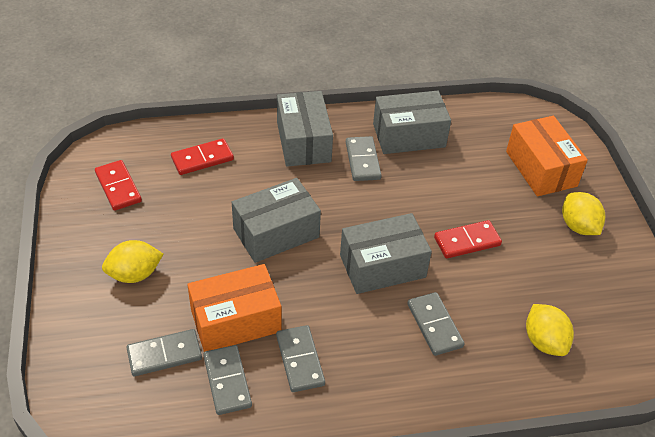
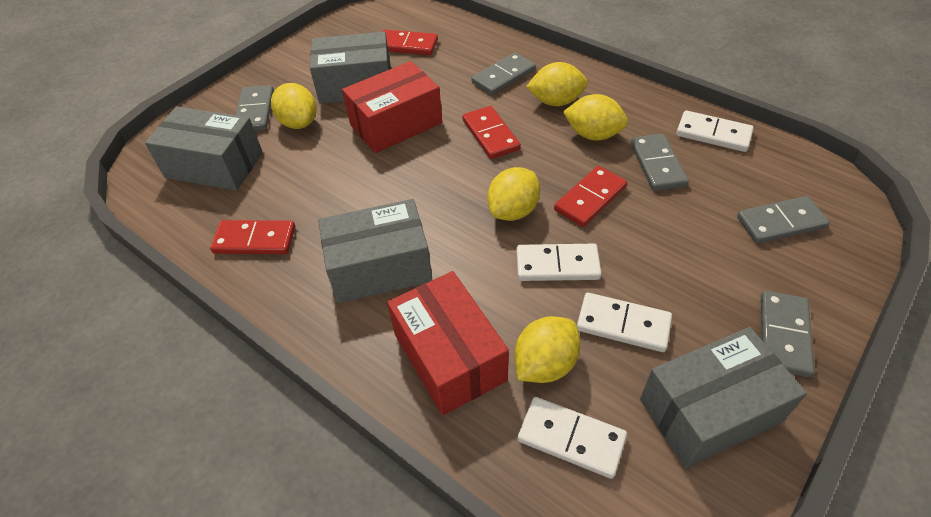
orange box: [187,264,281,352] [506,116,588,196] = 2 -> none = 0
red box: none = 0 -> [342,61,442,153] [387,271,509,416] = 2
red domino: [95,160,142,211] [171,138,234,175] [434,220,502,259] = 3 -> [210,220,295,254] [382,29,438,55] [462,106,521,159] [554,166,627,227] = 4
white domino: none = 0 -> [516,244,602,281] [518,397,627,479] [577,293,672,352] [676,110,754,152] = 4
yellow lemon: [102,240,163,283] [526,304,574,356] [562,192,605,235] = 3 -> [271,83,317,129] [487,167,540,221] [514,316,580,383] [526,62,588,106] [563,94,628,140] = 5

